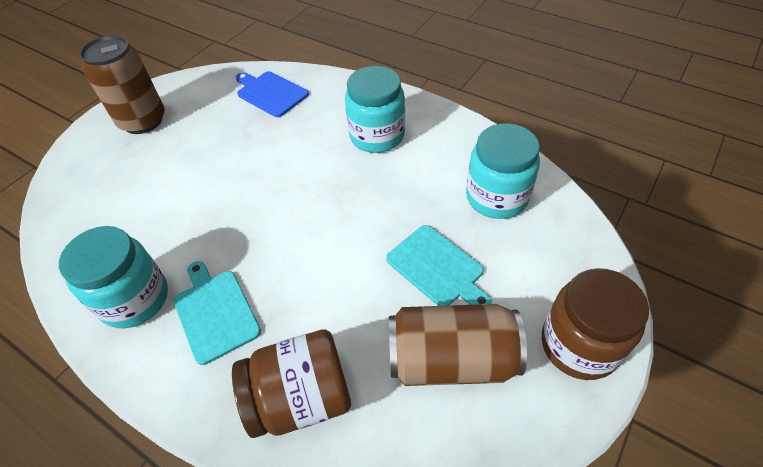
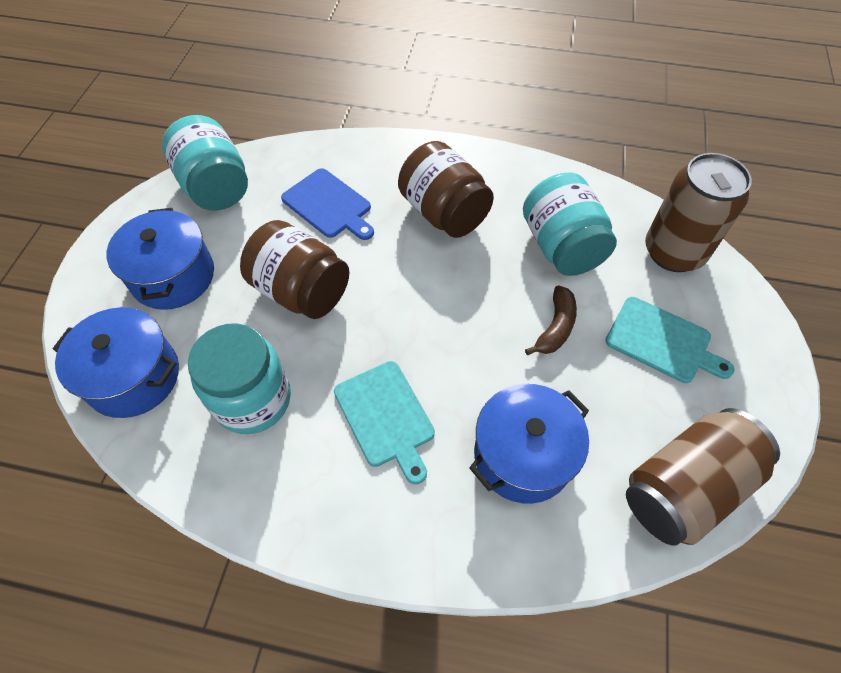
blue pot: none = 0 -> [52,307,179,418] [106,208,214,310] [469,384,589,504] = 3
brown banana: none = 0 -> [525,285,577,355] = 1

